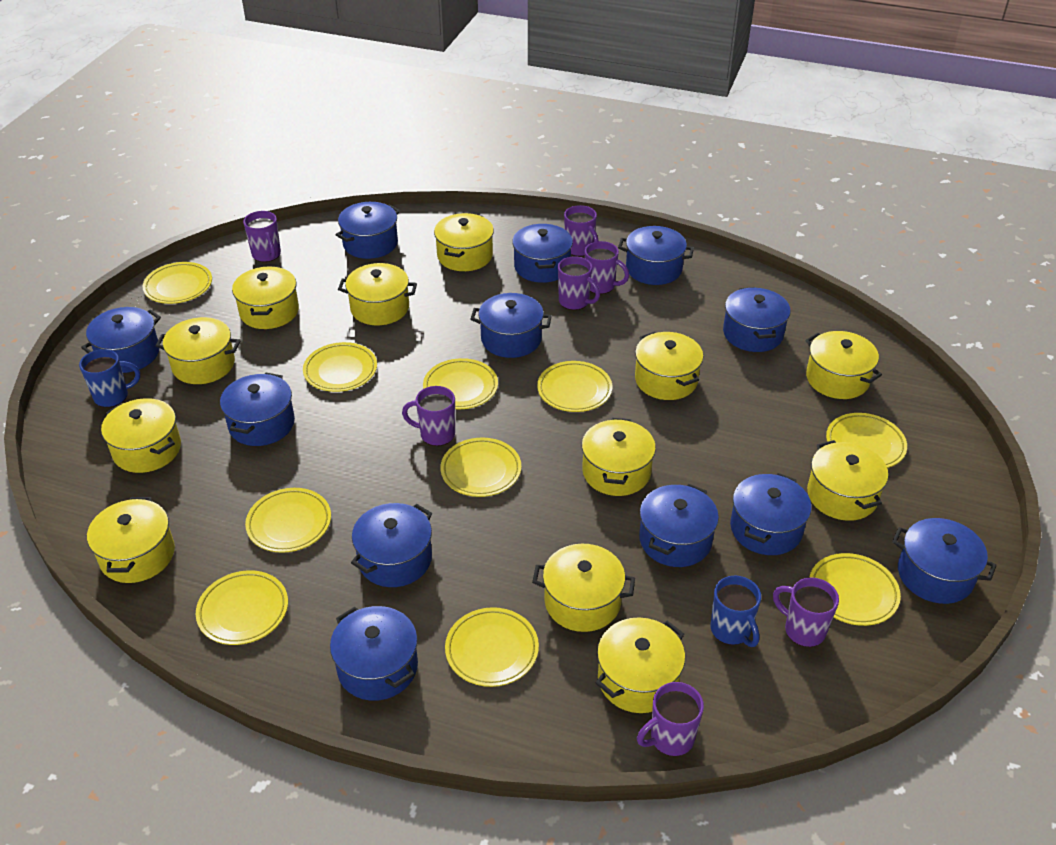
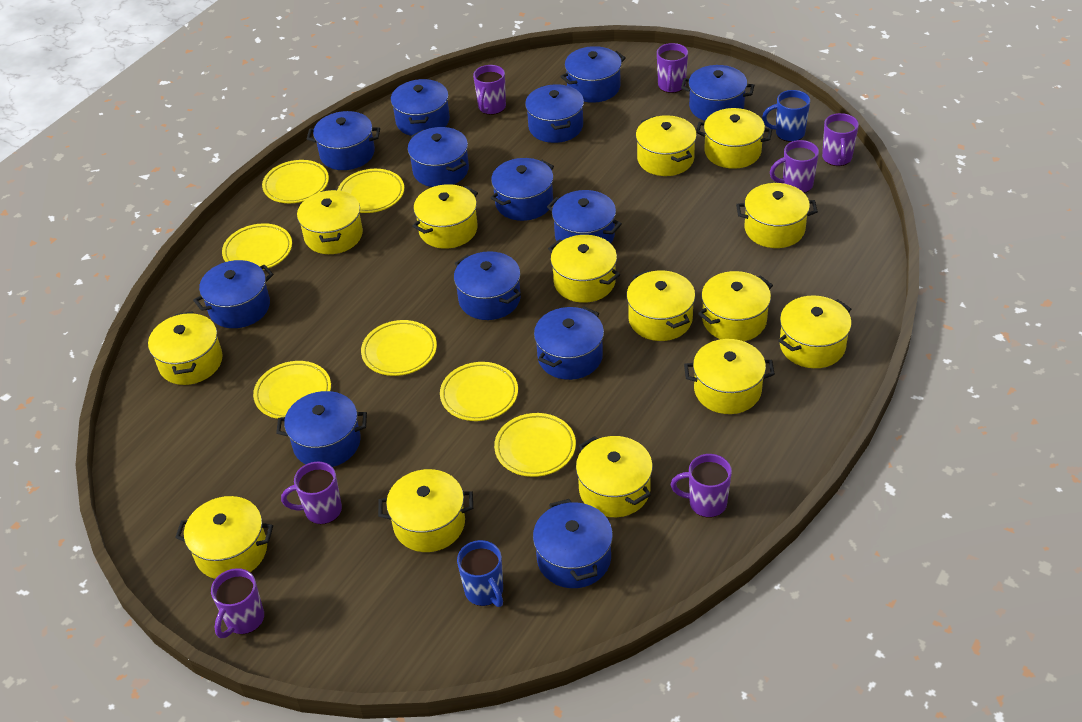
blue pot: [81,307,161,373] [220,373,295,446] [330,606,418,701] [336,202,400,259] [351,503,432,587] [470,293,552,358] [512,224,573,283] [618,226,694,285] [639,484,719,567] [723,287,791,352] [730,473,812,555] [892,518,997,604] = 12 -> [193,260,273,328] [276,391,367,467] [307,111,380,170] [391,79,450,136] [408,127,469,187] [454,251,521,320] [491,158,554,221] [525,84,584,143] [533,499,613,588] [534,307,604,380] [547,190,622,243] [560,46,626,103] [681,65,754,121] = 13
yellow plate: [143,262,212,304] [196,570,288,645] [245,488,331,553] [303,342,377,392] [423,358,498,409] [441,438,521,497] [445,607,539,687] [537,361,612,412] [809,553,901,626] [826,413,907,468] = 10 -> [222,223,292,270] [253,361,331,419] [262,160,329,203] [338,169,404,213] [361,320,437,376] [440,362,518,421] [494,413,576,477] = 7
yellow pot: [87,497,175,583] [101,398,181,473] [156,317,240,384] [232,266,299,329] [338,263,417,325] [434,213,494,271] [532,544,635,632] [582,418,656,496] [596,617,685,713] [635,332,703,400] [806,331,882,399] [807,440,888,521] = 12 -> [148,311,223,385] [175,496,273,579] [297,189,363,254] [378,469,473,552] [412,184,478,249] [548,235,620,303] [576,436,653,517] [627,270,695,341] [636,115,697,176] [684,339,775,414] [696,108,772,169] [698,271,773,341] [736,183,818,248] [778,295,852,368] = 14

